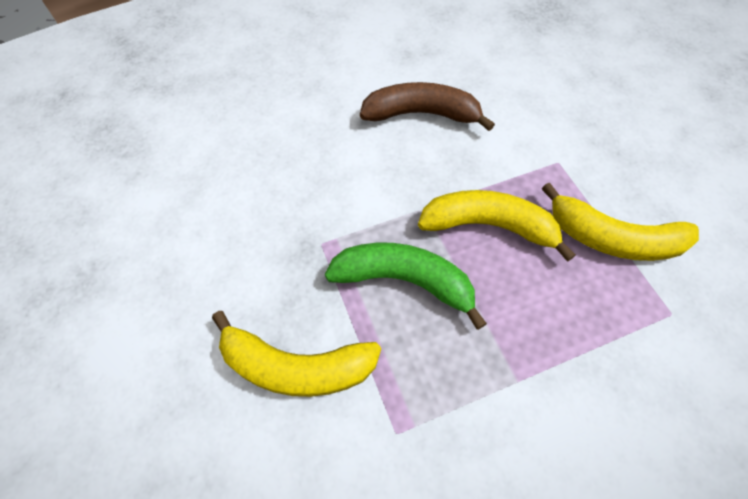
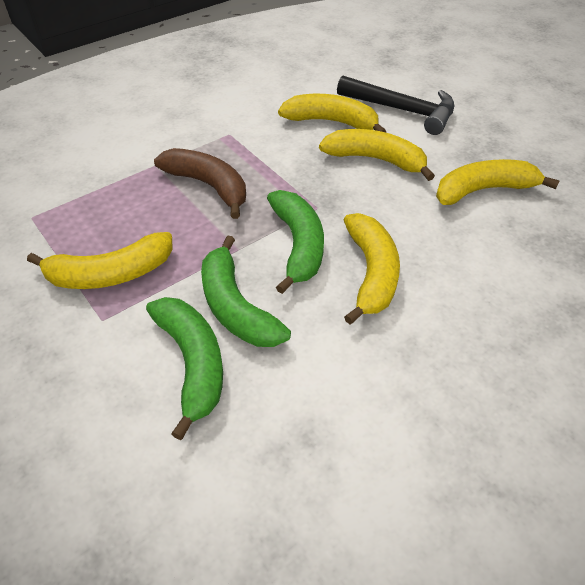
black hammer: none = 0 -> [337,76,454,135] = 1
green banana: [325,243,487,330] = 1 -> [146,297,223,440] [201,236,291,347] [267,190,324,294] = 3
yellow banana: [212,311,381,397] [418,190,576,262] [542,182,699,261] = 3 -> [27,232,173,289] [278,94,386,133] [319,129,435,181] [344,213,400,324] [436,159,560,205] = 5

